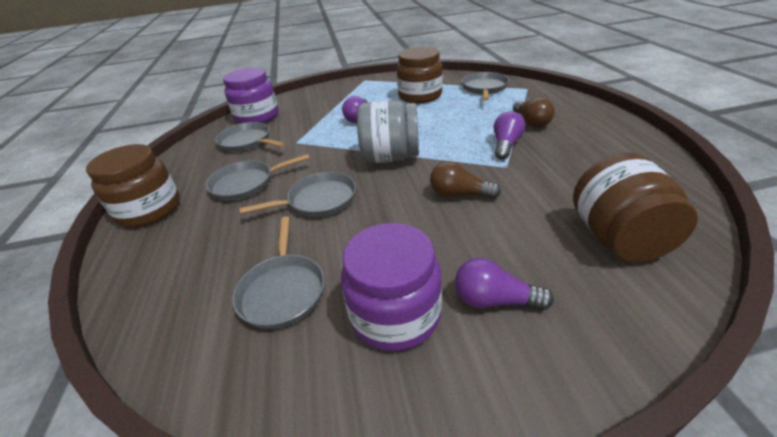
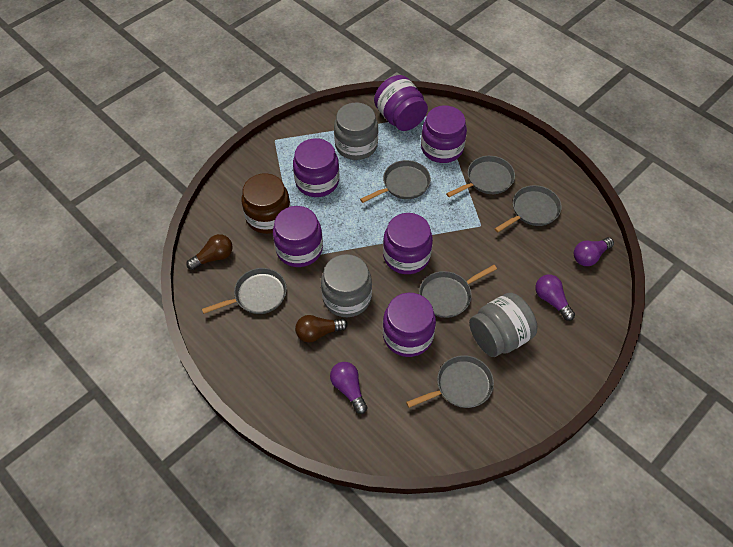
brown jar: [86,144,180,227] [397,47,443,104] [573,153,698,262] = 3 -> [241,173,291,234] = 1
grey jar: [357,100,419,163] = 1 -> [321,254,372,317] [334,103,378,160] [469,293,538,357] = 3
grey pan: [206,154,309,201] [215,122,285,152] [232,217,324,329] [240,172,356,217] [462,72,509,101] = 5 -> [202,268,287,314] [360,160,431,203] [406,355,494,408] [419,265,497,318] [446,156,515,197] [495,185,562,232] = 6
purple jar: [223,68,278,124] [341,223,442,351] = 2 -> [273,206,323,267] [293,138,339,197] [374,75,428,131] [383,213,433,274] [383,293,436,357] [421,106,467,163] = 6

